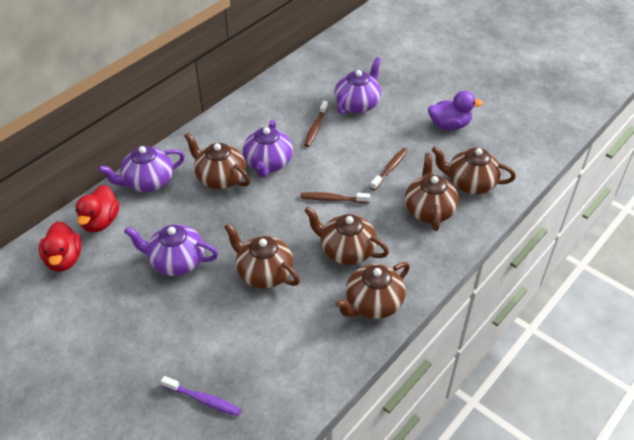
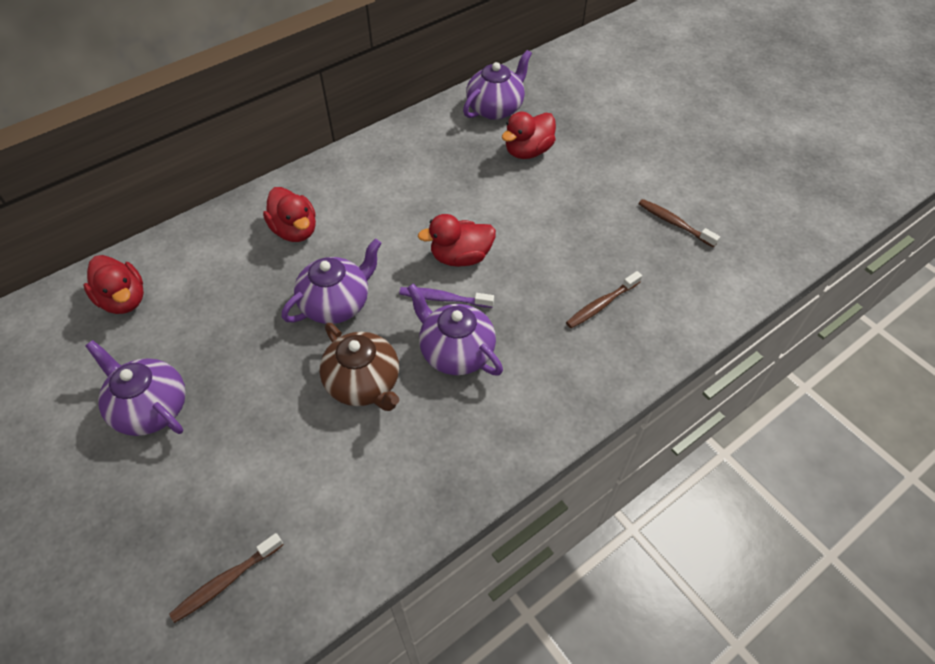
brown teapot: [184,133,250,189] [224,223,300,288] [304,206,389,265] [335,262,410,319] [405,153,459,231] [431,147,516,194] = 6 -> [320,323,400,411] = 1
purple duck: [428,91,483,130] = 1 -> none = 0
red duck: [39,221,81,272] [76,185,119,232] = 2 -> [84,255,144,314] [263,187,316,242] [418,214,496,267] [502,112,556,159] = 4

